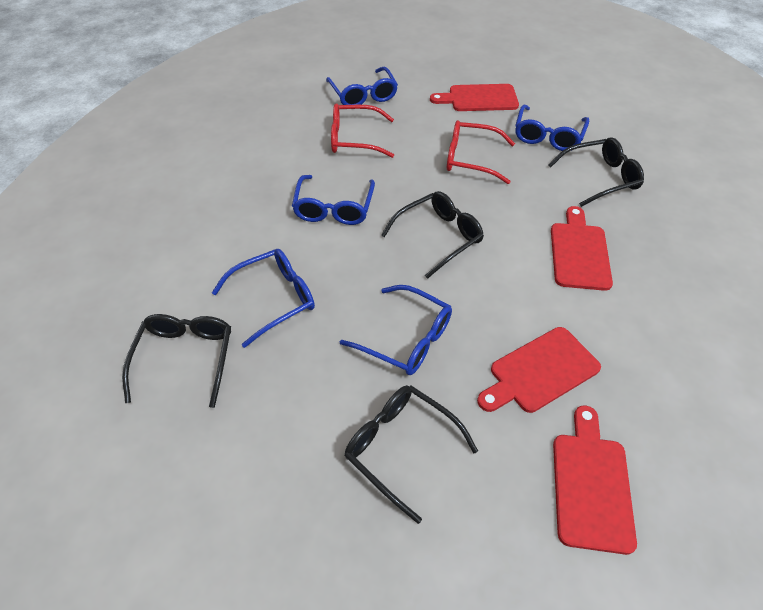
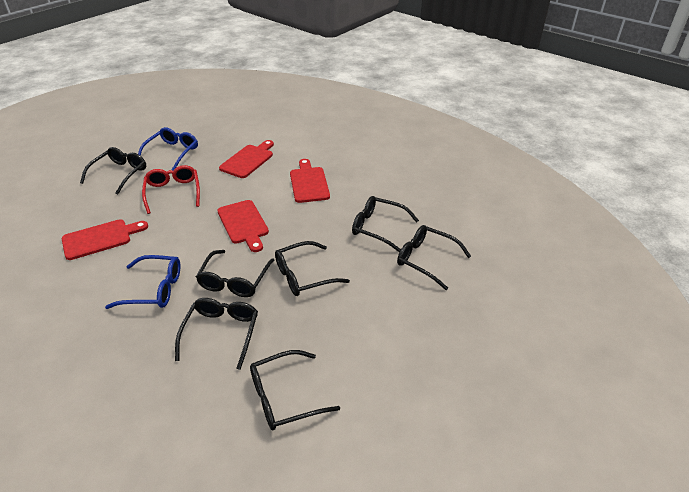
black glasses: [122,314,231,408] [344,385,478,524] [381,191,484,279] [548,137,644,207] = 4 -> [80,147,146,195] [175,298,258,370] [196,250,274,297] [250,350,340,430] [275,241,350,296] [352,196,419,253] [397,225,471,290] = 7
blue glasses: [212,249,315,348] [292,175,375,225] [326,67,398,105] [339,285,452,375] [515,105,589,151] = 5 -> [105,255,180,309] [138,127,198,171] = 2
red glasses: [331,103,394,158] [447,120,515,184] = 2 -> [142,165,200,214] = 1

